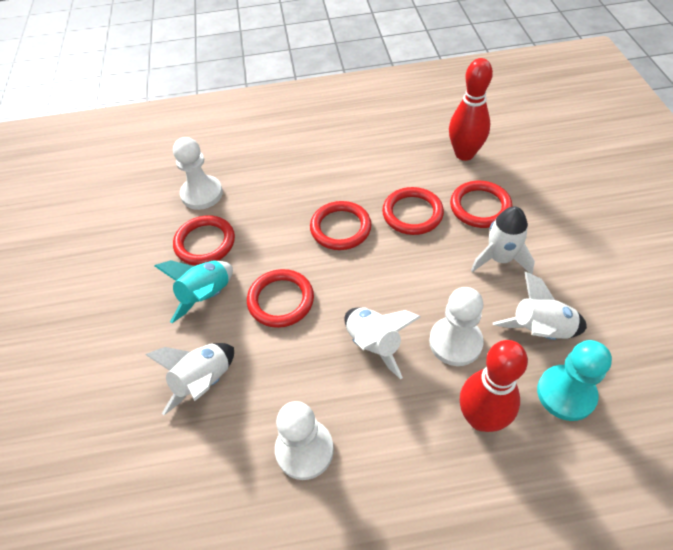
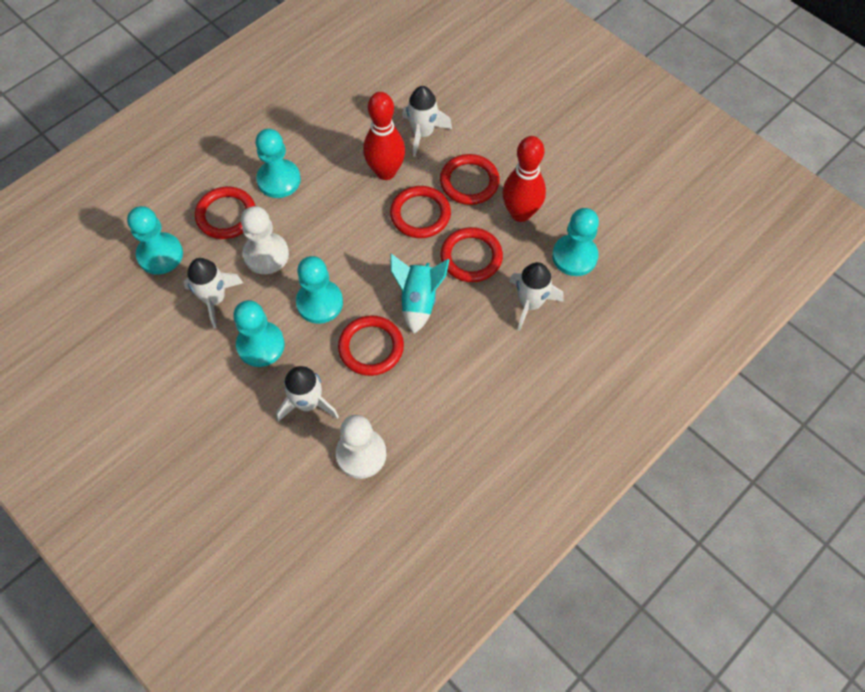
turquoise pawn: [537,340,612,421] = 1 -> [127,206,183,275] [233,300,285,367] [255,129,301,198] [296,256,343,324] [552,208,599,276] = 5
white pawn: [173,137,223,210] [275,401,334,480] [429,287,484,366] = 3 -> [241,206,289,274] [336,415,387,479] = 2

